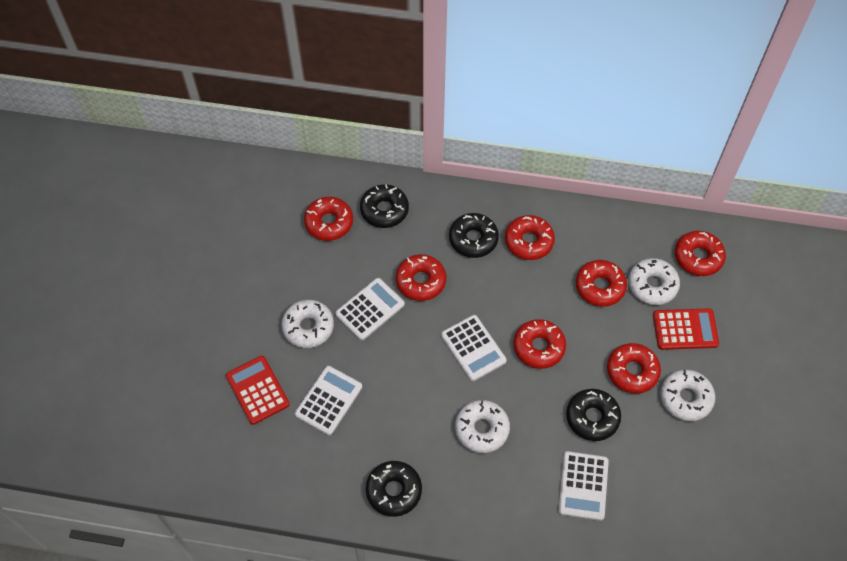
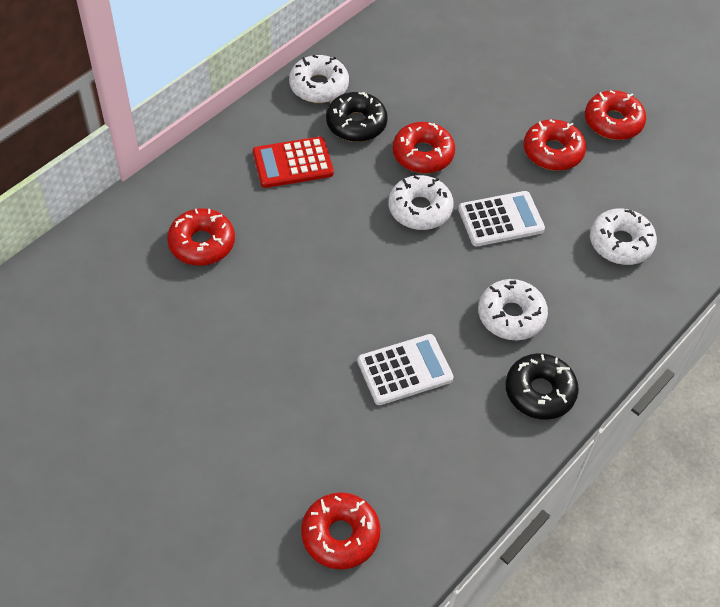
black donut: [360,184,409,228] [366,461,422,517] [449,213,499,258] [566,389,621,441] = 4 -> [326,92,388,142] [505,353,579,420] = 2
red calculator: [226,356,290,425] [653,309,719,350] = 2 -> [253,137,334,188] = 1
red donut: [304,197,353,241] [396,254,446,301] [505,215,555,260] [513,319,566,369] [576,260,627,307] [607,343,661,394] [675,231,726,276] = 7 -> [167,208,235,266] [301,492,380,569] [393,122,455,173] [524,119,586,171] [585,90,646,140] = 5
white calculator: [295,366,362,435] [335,278,405,340] [441,315,507,381] [558,451,609,521] = 4 -> [357,334,454,405] [458,191,545,247] = 2

